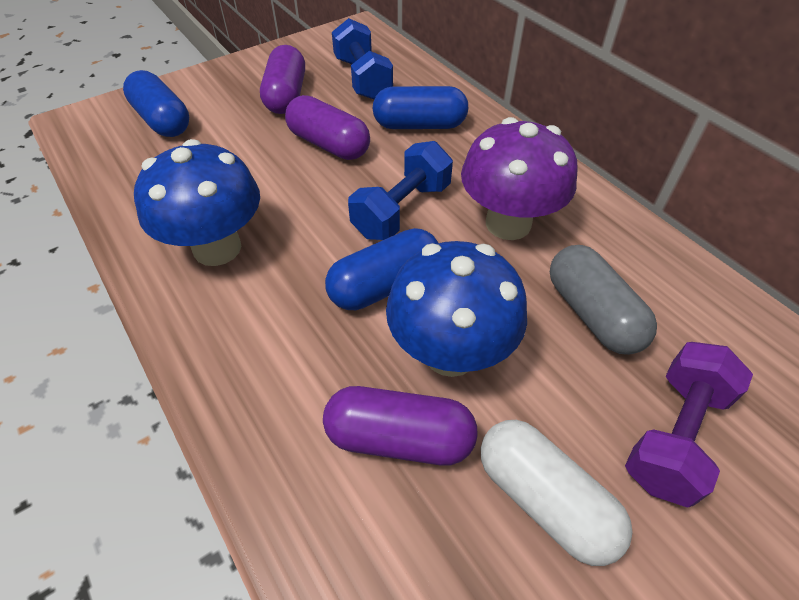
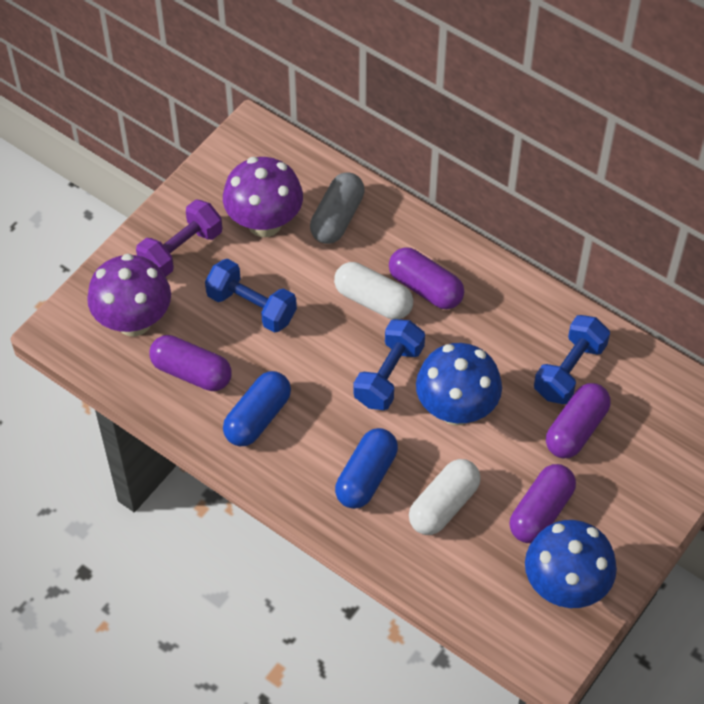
blue capsule: [123,70,189,137] [325,228,438,310] [372,86,468,129] = 3 -> [223,371,291,446] [335,428,398,509] = 2
blue dumbbell: [332,18,393,99] [348,141,453,240] = 2 -> [205,259,297,333] [354,319,425,410] [534,315,610,404] = 3
purple capsule: [260,45,305,114] [285,95,370,160] [323,386,478,466] = 3 -> [149,335,232,391] [389,247,464,309] [510,464,576,543] [546,383,611,458] = 4
purple mushroom: [461,117,578,240] = 1 -> [87,254,171,336] [223,157,303,237] = 2
white capsule: [481,420,633,566] = 1 -> [334,262,413,320] [409,459,481,535] = 2

